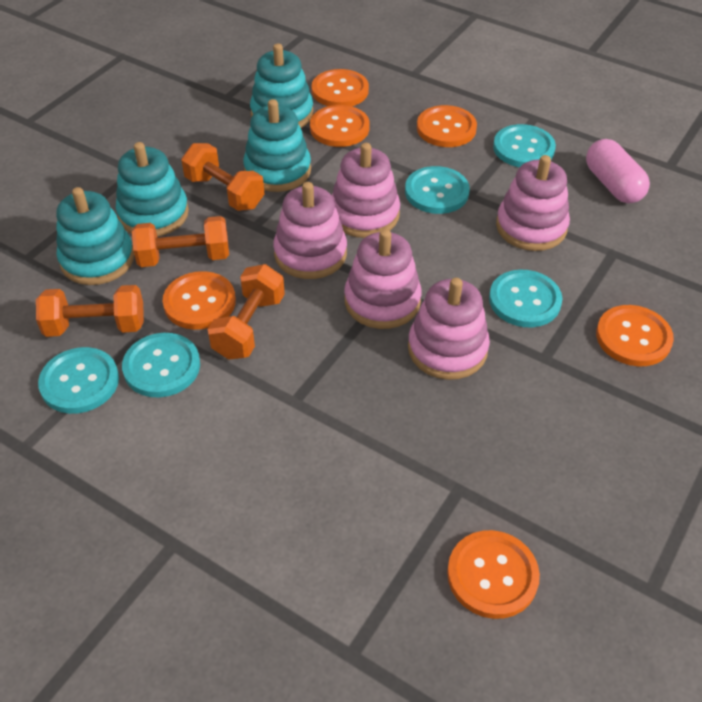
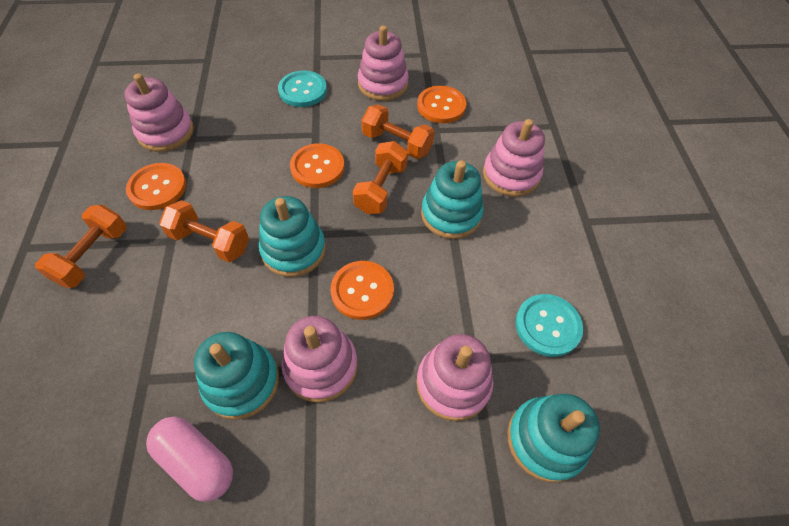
orange button: [162,271,236,330] [310,105,370,147] [312,69,369,106] [417,105,477,147] [447,530,540,619] [596,305,674,366] = 6 -> [126,163,186,210] [290,144,344,188] [331,261,394,320] [417,86,466,123] = 4
turquoise button: [38,347,119,414] [122,333,200,398] [405,166,470,214] [489,270,562,327] [493,124,556,167] = 5 -> [278,71,327,107] [515,294,583,357] = 2

